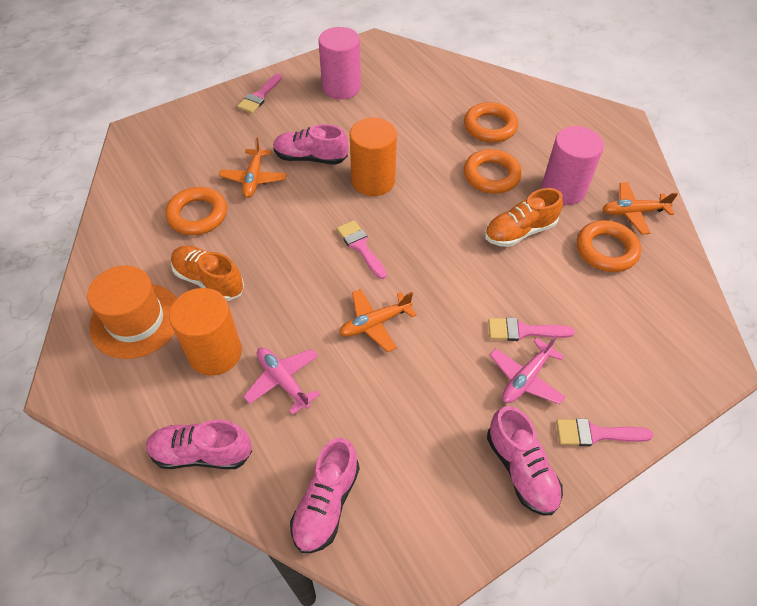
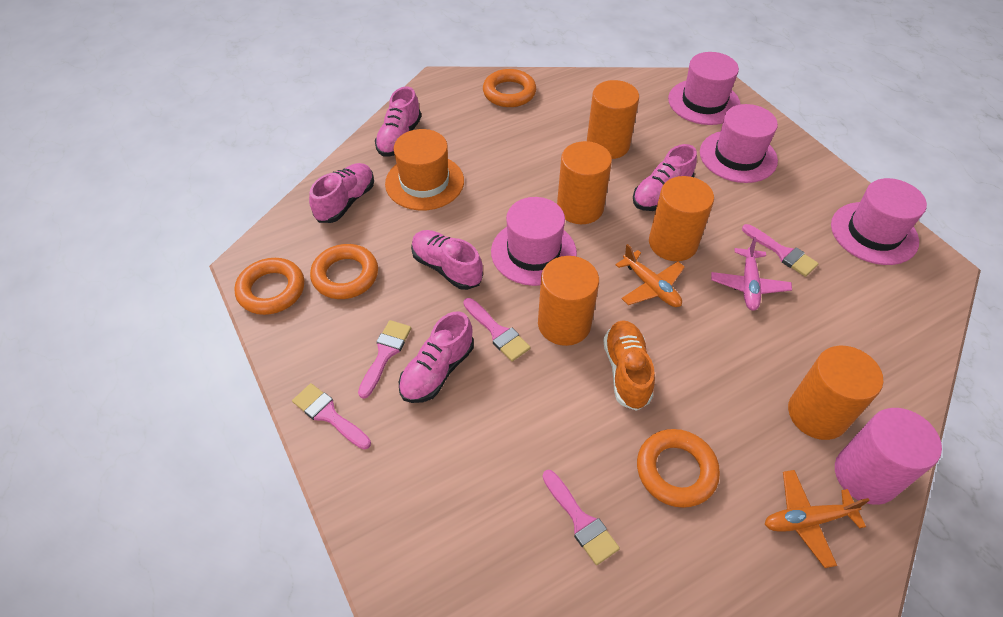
orange cylinder: [169,288,242,376] [350,118,397,196] = 2 -> [538,256,599,346] [557,141,612,224] [587,80,639,159] [649,176,714,261] [788,346,883,440] = 5
orange plane: [219,137,287,198] [339,289,416,352] [602,182,678,235] = 3 -> [615,244,685,307] [765,470,870,568] = 2
orange shoe: [171,246,244,301] [485,188,563,247] = 2 -> [603,320,655,411] = 1
pink brush: [237,73,282,113] [337,220,387,279] [488,317,575,341] [556,419,653,446] = 4 -> [292,383,371,450] [358,320,411,399] [463,298,530,362] [543,470,620,565] [742,224,819,277] = 5
pink cylinder: [319,27,361,99] [542,126,604,205] = 2 -> [835,408,942,505] = 1
pink hat: none = 0 -> [491,197,577,286] [668,52,740,125] [700,104,778,183] [831,178,927,265] = 4
pink plane: [243,347,320,415] [490,335,566,404] = 2 -> [711,237,792,311] = 1
pink shoe: [146,420,252,469] [273,124,348,165] [290,438,360,553] [487,406,563,515] = 4 -> [309,163,374,223] [375,86,422,157] [399,311,474,403] [411,230,483,290] [633,144,697,211] = 5

